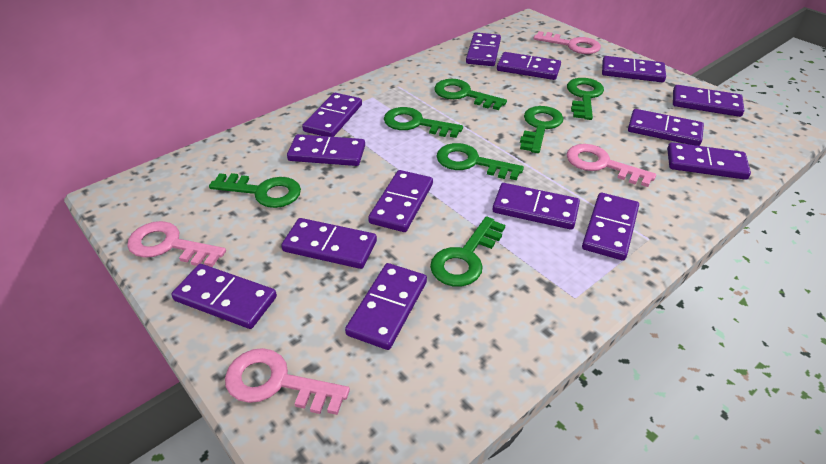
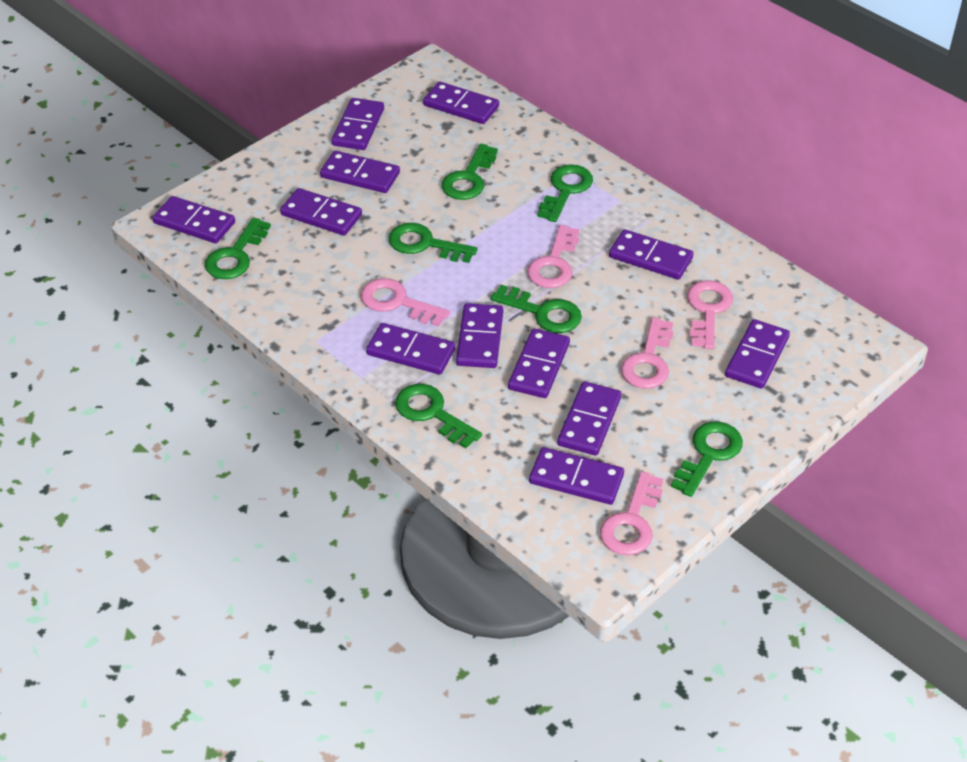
pink key: [127,221,226,267] [225,348,350,415] [533,31,601,54] [566,144,656,187] = 4 -> [361,278,450,327] [527,225,579,288] [600,471,663,555] [621,317,673,389] [687,280,733,349] = 5
purple domino: [171,264,277,329] [281,218,377,269] [287,134,365,166] [302,93,362,137] [345,263,427,350] [368,170,433,232] [466,32,501,66] [493,183,580,230] [497,52,561,80] [582,193,639,260] [602,56,666,82] [628,109,704,146] [667,142,751,180] [673,85,744,117] = 14 -> [153,196,235,243] [280,188,362,236] [320,151,400,193] [332,98,384,150] [366,323,455,375] [423,82,499,124] [456,303,503,368] [508,328,570,398] [529,447,624,505] [557,381,622,456] [609,229,694,280] [725,319,790,389] = 12

